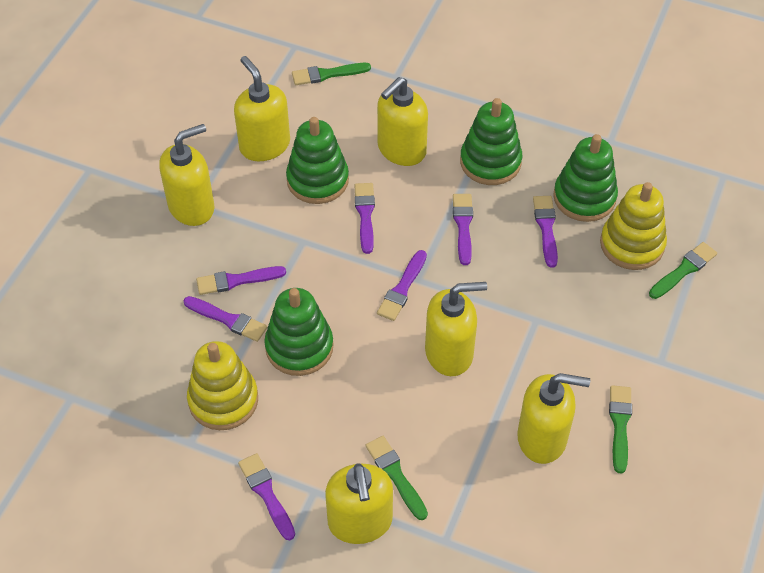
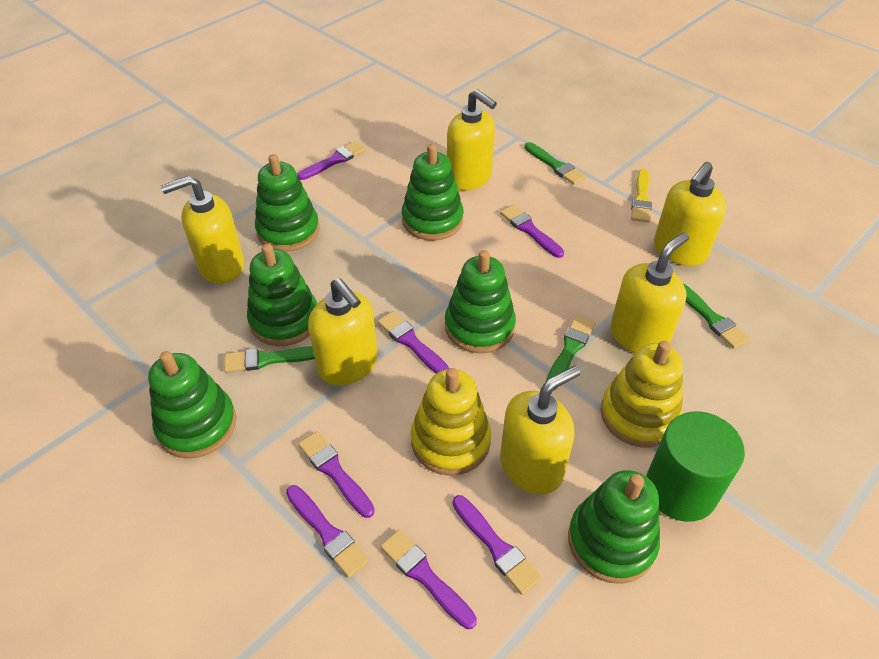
green cylinder: none = 0 -> [646,411,745,522] = 1
green stacking toy: [264,288,334,376] [286,117,349,204] [460,98,522,185] [553,134,618,222] = 4 -> [148,351,236,458] [247,244,317,346] [255,154,320,252] [402,144,464,241] [445,250,516,353] [568,470,660,584] = 6
yellow brush: none = 0 -> [631,169,652,223] = 1

